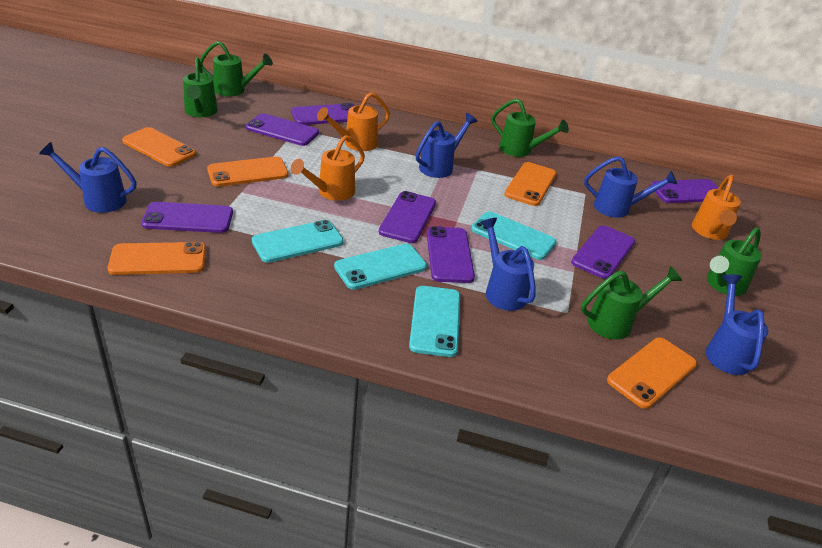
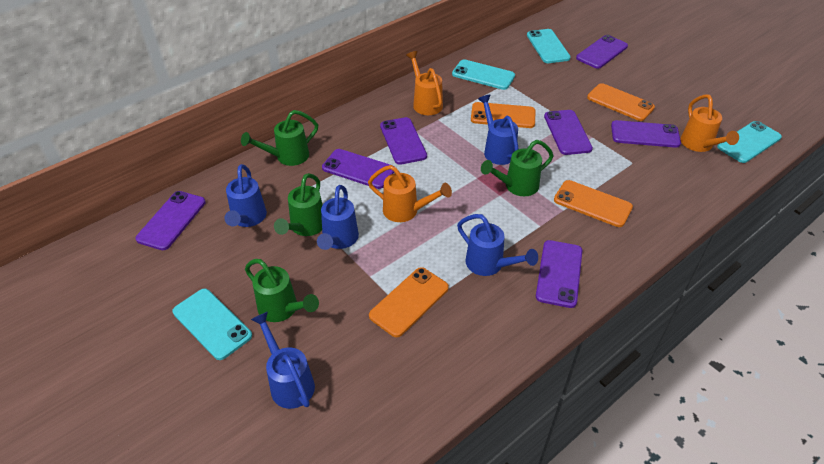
green watering can: [183,57,218,117] [200,41,273,96] [491,98,569,157] [581,266,682,339] [707,227,762,296] = 5 -> [241,110,318,166] [245,259,319,322] [274,173,322,236] [481,140,554,196] = 4
orange phone: [108,242,206,275] [122,127,196,167] [207,156,289,187] [504,162,556,206] [607,337,697,409] = 5 -> [369,267,449,337] [471,102,535,128] [554,180,633,227] [587,83,655,121] = 4

